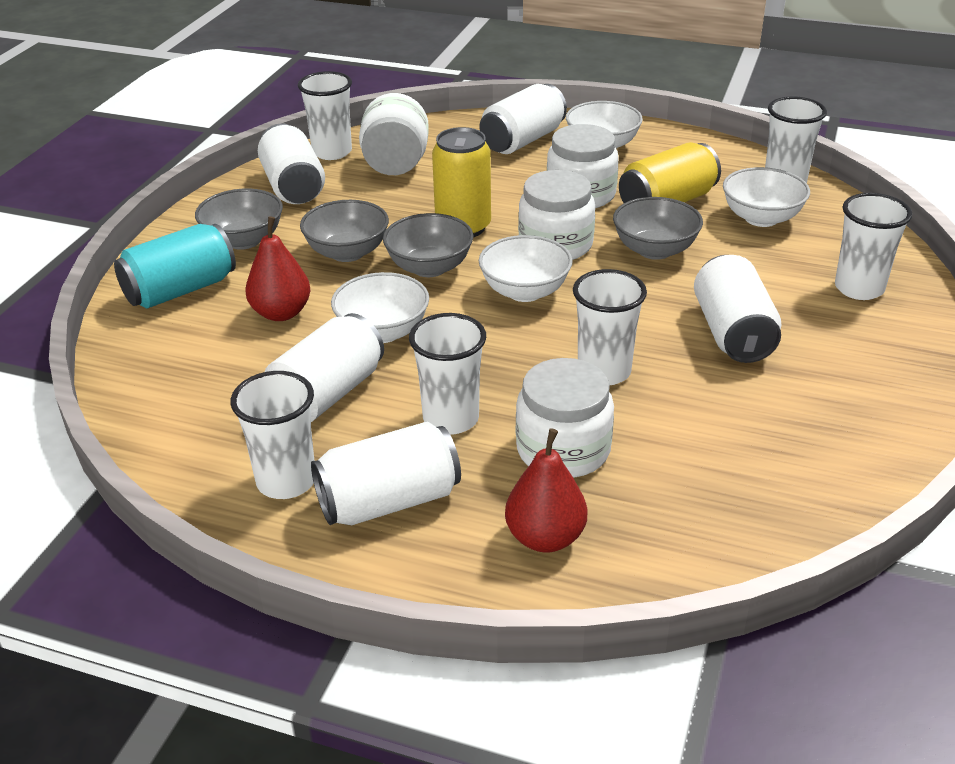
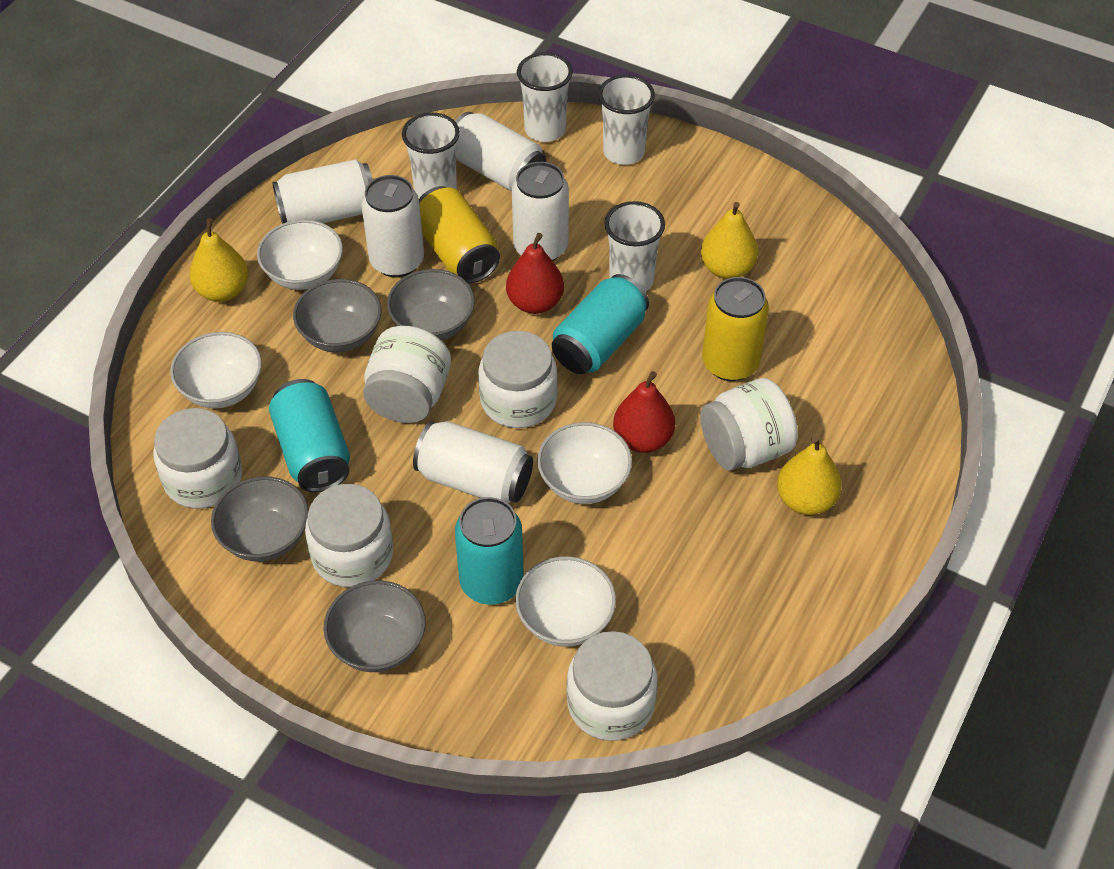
turquoise can: [114,224,236,309] = 1 -> [269,379,350,493] [455,497,524,605] [552,274,649,374] = 3
white cup: [231,371,314,499] [298,71,352,160] [409,313,486,435] [573,269,647,386] [765,96,827,183] [835,193,912,300] = 6 -> [402,113,460,198] [517,52,573,142] [598,75,655,165] [604,201,665,292] = 4
white jar: [359,93,429,175] [516,358,614,478] [518,170,595,260] [547,124,619,208] = 4 -> [153,408,242,508] [305,484,393,587] [363,326,451,423] [479,331,557,428] [567,631,658,741] [700,378,798,471] = 6
yellow pear: none = 0 -> [189,218,248,302] [701,202,758,279] [777,436,842,515] = 3

